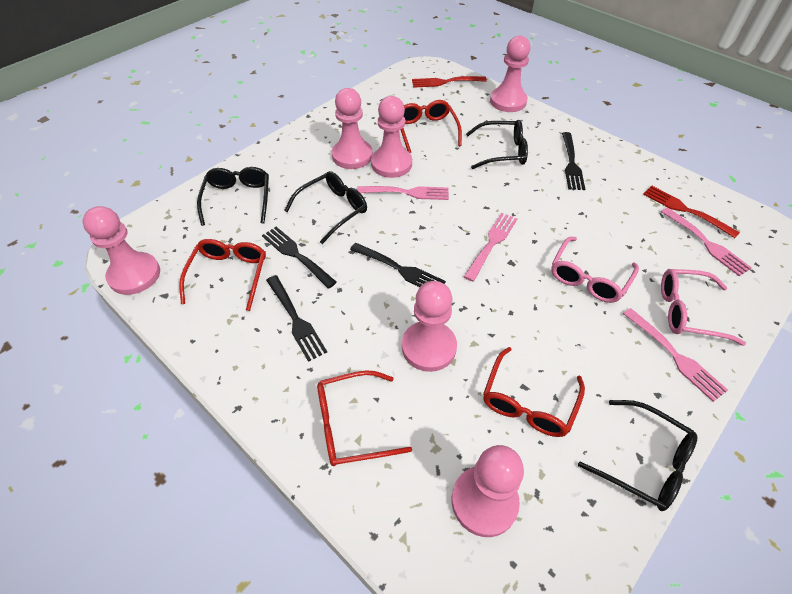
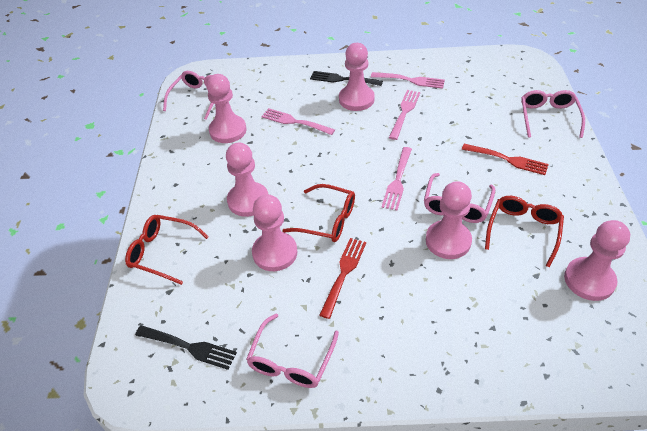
black fork: [262,227,337,289] [266,275,327,362] [350,243,446,287] [562,132,585,190] = 4 -> [135,325,237,370] [310,71,383,86] = 2
black glasses: [197,167,269,226] [284,171,367,244] [466,120,528,169] [578,400,698,511] = 4 -> none = 0
pink glasses: [551,237,639,303] [661,269,746,346] = 2 -> [163,71,214,120] [246,314,339,388] [424,173,495,223] [521,90,585,138] = 4
red glasses: [179,239,266,311] [317,370,412,466] [401,100,462,153] [483,347,585,437] = 4 -> [125,215,209,285] [282,184,355,242] [485,196,564,268] = 3

